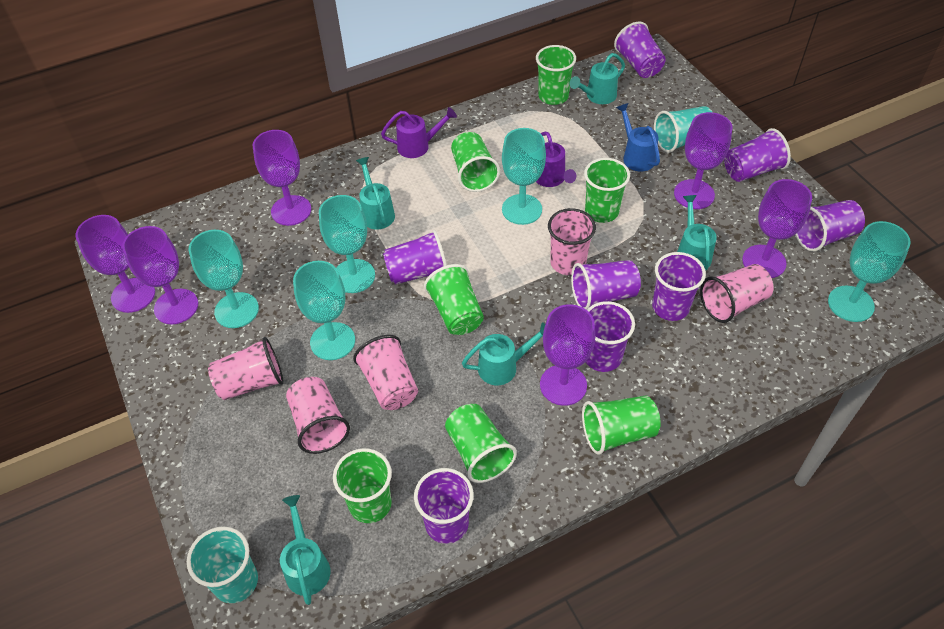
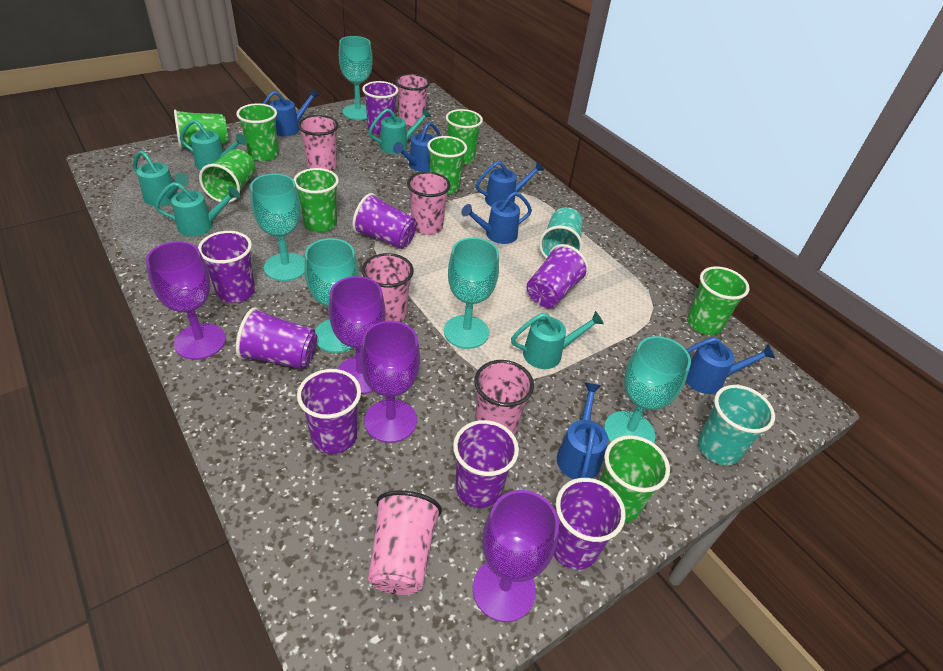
blue watering can: [616,103,660,172] = 1 -> [263,88,319,136] [393,122,441,172] [461,191,532,244] [476,161,544,207] [557,382,608,479] [686,337,775,394] = 6
green cup: [333,448,392,523] [424,264,484,335] [445,404,517,483] [451,132,500,192] [536,45,576,105] [582,395,661,455] [584,158,630,223] = 7 -> [174,109,228,149] [199,149,255,203] [236,103,279,162] [294,168,339,232] [427,136,467,195] [446,109,483,165] [600,435,670,523] [687,266,750,335] = 8
pink cup: [208,337,284,400] [286,377,350,454] [353,335,418,410] [548,208,596,275] [700,264,773,323] = 5 -> [298,115,338,171] [362,253,414,322] [368,490,442,595] [395,74,430,126] [407,172,451,235] [474,360,534,435] = 6
purple goblet: [76,215,155,313] [122,226,198,324] [252,130,311,226] [540,304,595,406] [674,112,732,209] [742,179,812,278] = 6 -> [146,241,226,360] [329,276,386,394] [360,321,420,443] [473,490,559,622] = 4
purple watering can: [381,107,457,158] [536,131,576,187] = 2 -> none = 0

